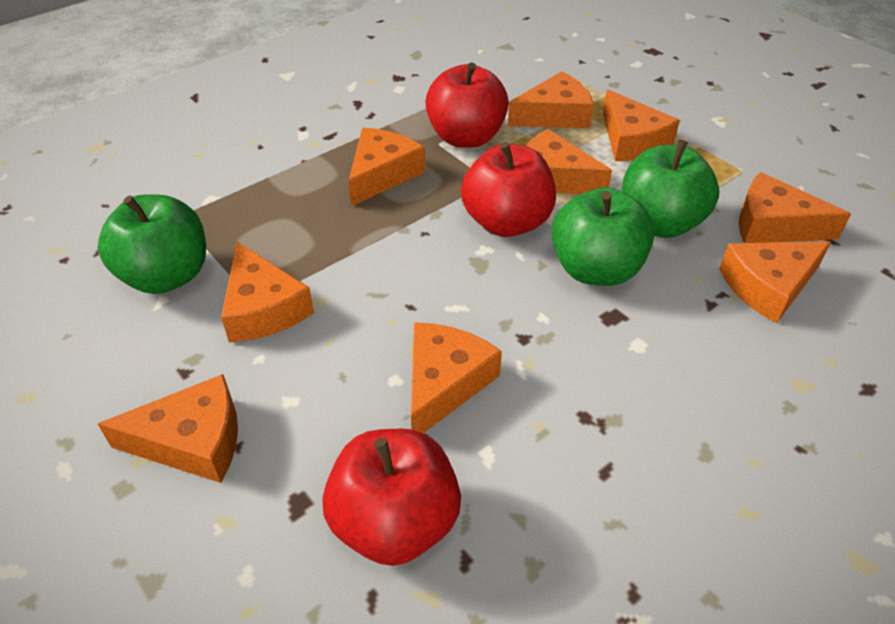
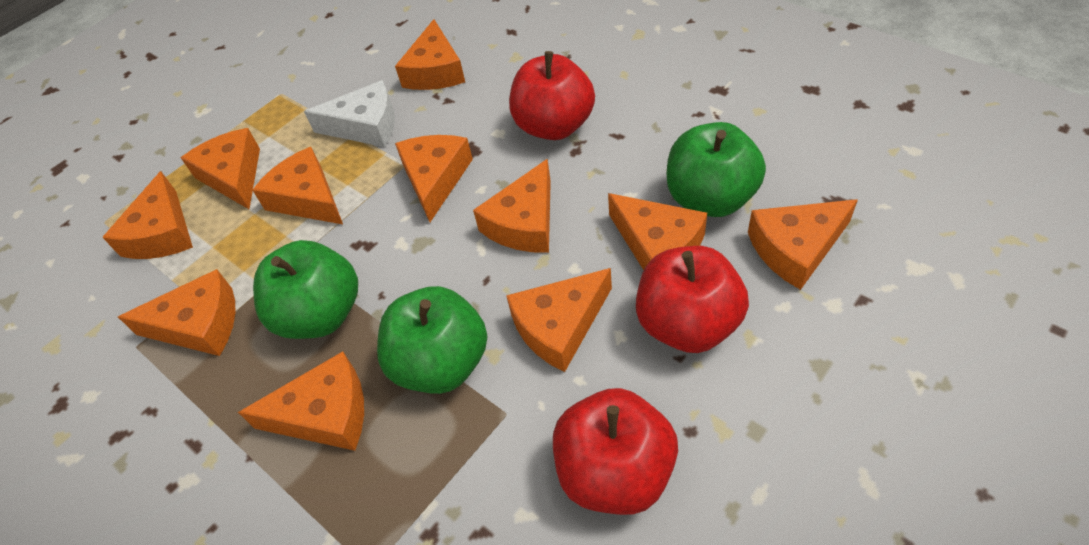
orange cheese: [98,374,238,483] [221,242,314,342] [348,128,425,206] [411,322,502,433] [508,71,594,128] [526,129,612,194] [603,89,680,161] [719,241,831,323] [739,172,851,243] = 9 -> [102,171,193,259] [118,269,236,356] [181,128,260,209] [238,351,364,451] [252,147,343,224] [395,19,465,90] [395,135,473,222] [473,159,551,253] [506,268,612,372] [608,193,707,270] [748,199,858,290] = 11
white cheese: none = 0 -> [304,80,395,147] = 1

